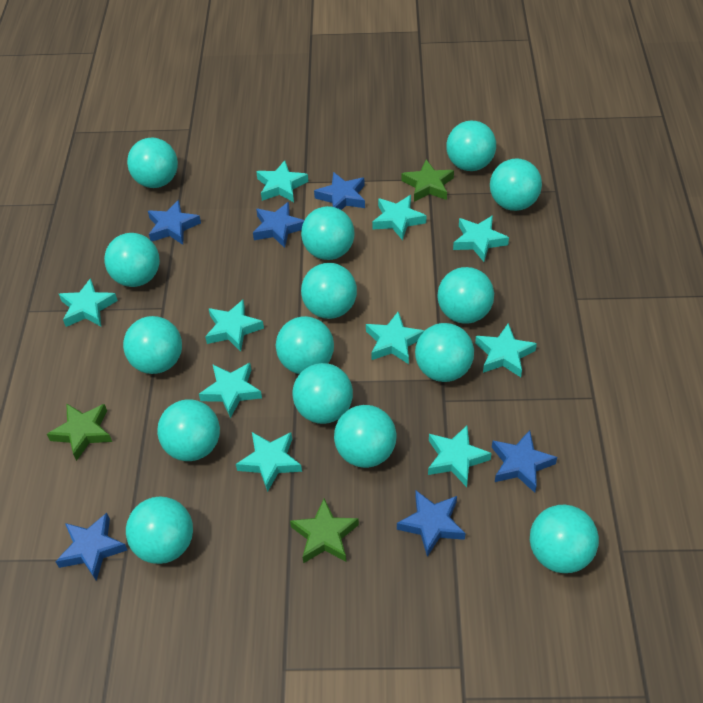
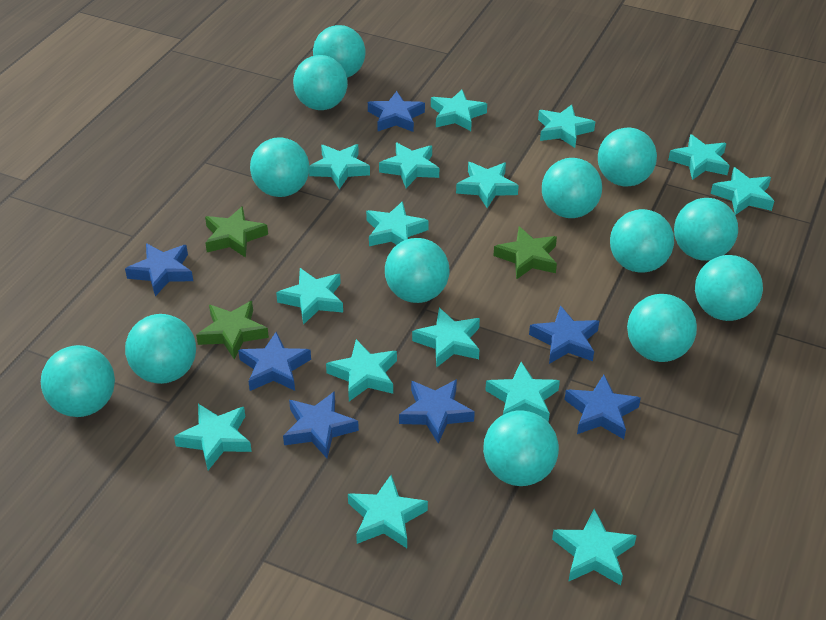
blue star: [55,513,127,581] [148,200,201,245] [253,202,304,248] [314,172,365,210] [397,491,466,557] [492,430,557,493] = 6 -> [125,243,193,296] [238,332,311,391] [283,391,359,458] [368,91,425,132] [399,379,475,444] [529,305,599,364] [565,375,641,439] = 7
turquoise ball: [104,233,160,287] [123,316,182,374] [126,497,193,564] [127,138,178,188] [157,399,220,461] [276,316,334,374] [292,363,353,424] [301,206,354,260] [301,263,357,319] [334,405,397,468] [415,323,474,382] [438,267,494,324] [446,121,496,171] [490,159,542,211] [530,505,599,573] = 15 -> [41,345,115,417] [125,314,196,384] [250,137,310,197] [293,55,348,110] [313,25,365,78] [385,238,449,303] [483,410,559,486] [542,158,602,218] [598,128,657,186] [610,209,674,273] [627,294,697,362] [674,198,738,261] [695,255,763,321] = 13
turquoise star: [59,278,118,327] [199,363,262,418] [205,300,264,352] [236,432,302,492] [256,160,308,202] [366,312,424,364] [372,195,427,240] [428,425,492,487] [453,215,509,262] [475,323,537,377] = 10 -> [174,404,252,470] [276,268,343,325] [309,144,370,189] [326,339,397,401] [348,475,428,548] [366,201,429,246] [379,142,439,188] [412,308,480,368] [431,89,487,131] [456,162,519,208] [485,362,560,423] [538,105,595,148] [552,509,637,585] [668,134,730,180] [711,167,774,215] = 15

